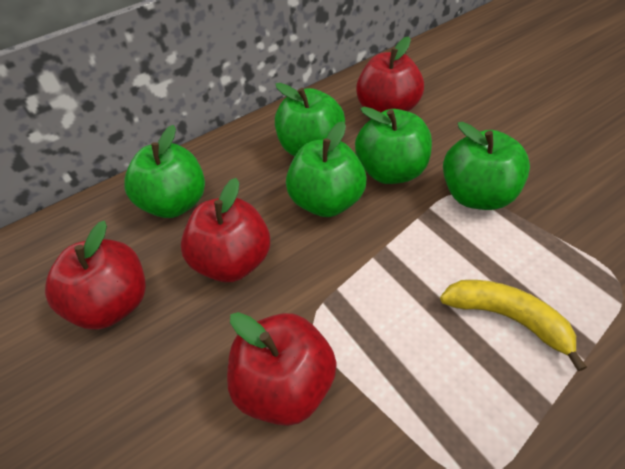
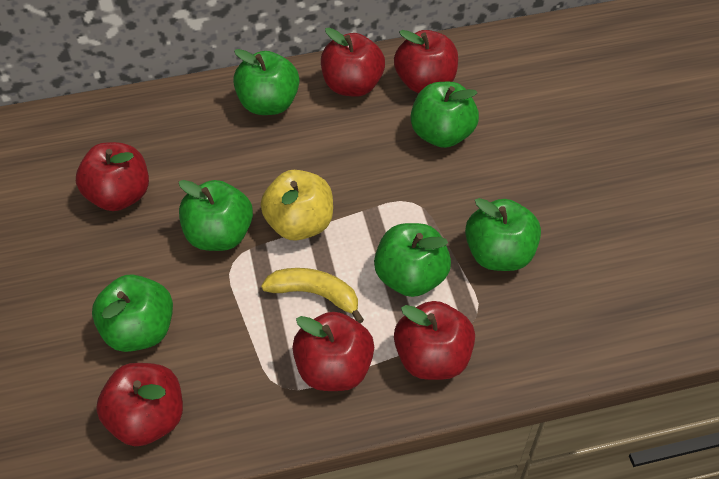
green apple: [125,125,205,218] [275,83,345,156] [286,121,366,217] [355,107,432,184] [443,122,530,210] = 5 -> [92,274,173,352] [179,180,253,251] [233,49,299,115] [374,223,451,297] [410,82,479,148] [465,198,541,271] = 6
red apple: [45,221,146,330] [181,178,270,282] [227,312,337,426] [356,36,424,112] = 4 -> [76,142,149,211] [96,363,183,446] [292,312,374,391] [321,27,385,97] [394,30,458,93] [394,301,475,380] = 6
yellow apple: none = 0 -> [260,170,333,241] = 1

